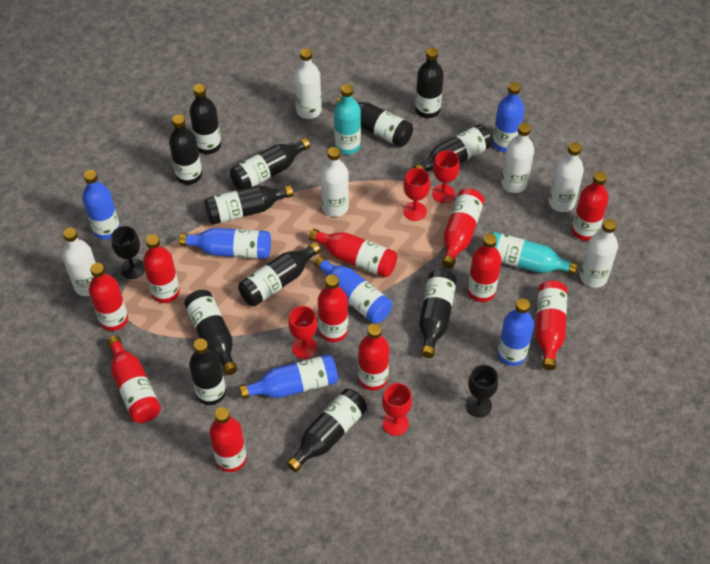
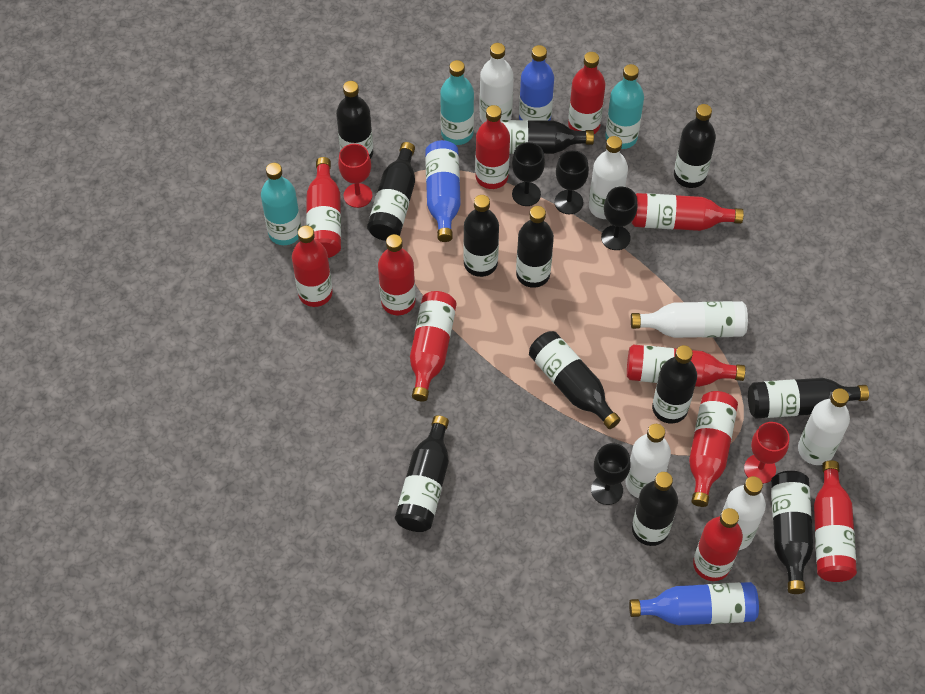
black goblet: [111,226,145,279] [466,365,498,417] = 2 -> [512,142,545,206] [554,150,589,214] [591,443,631,505] [601,187,637,250] = 4
blue bottle: [82,170,120,240] [179,228,271,259] [239,354,338,399] [314,255,392,324] [493,82,525,152] [498,298,534,366] = 6 -> [425,140,461,242] [519,45,554,121] [629,582,759,625] = 3
red goblet: [288,306,317,359] [382,383,412,436] [403,168,430,221] [432,150,460,203] = 4 -> [338,144,372,208] [744,422,790,484] = 2
turquoise bottle: [334,84,361,155] [491,232,578,274] = 2 -> [261,163,301,245] [440,60,474,145] [605,64,644,149] = 3

